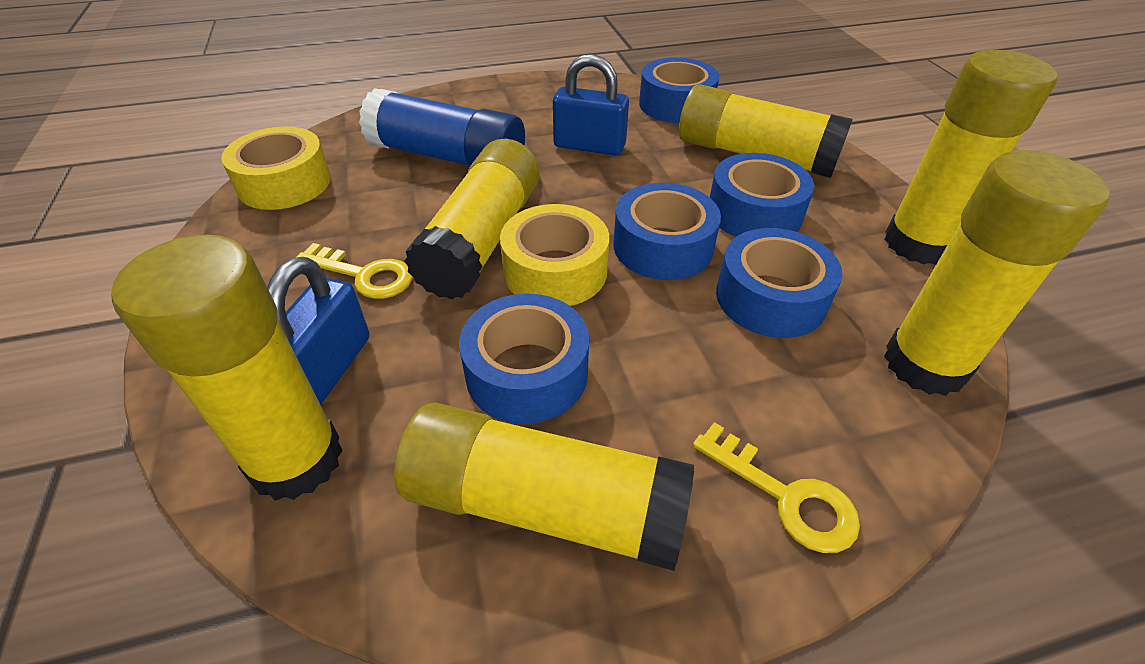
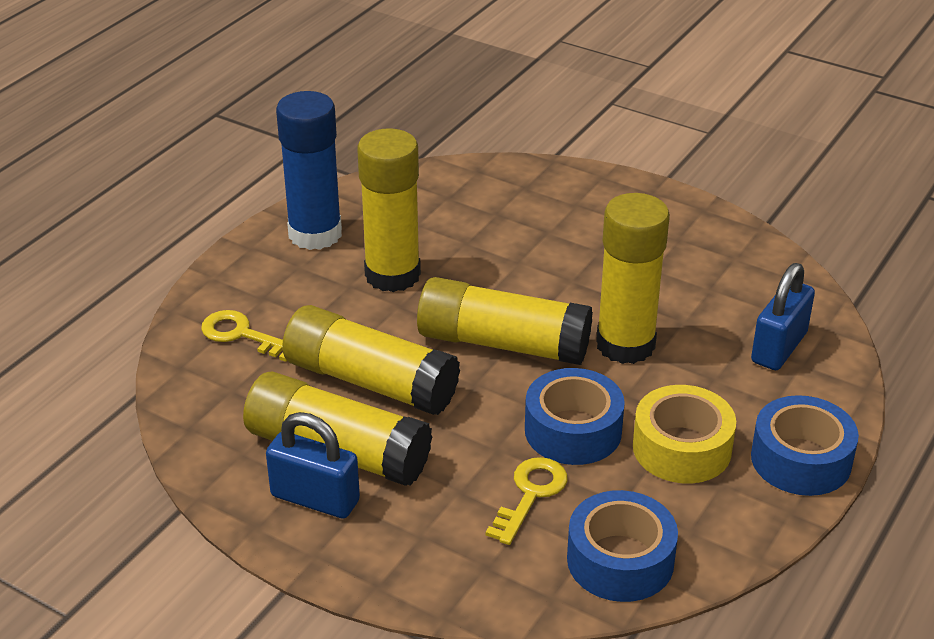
blue tape: [459,294,589,424] [614,183,721,280] [639,58,719,123] [710,153,815,237] [716,228,842,338] = 5 -> [525,368,625,465] [567,490,678,602] [751,395,859,496] = 3
yellow glue stick: [111,234,343,501] [394,402,694,571] [404,139,539,300] [679,84,853,178] [884,50,1058,265] [884,150,1110,396] = 6 -> [243,371,432,486] [282,305,460,415] [357,128,421,292] [417,277,593,365] [596,193,670,364] = 5
yellow tape: [221,127,331,210] [500,204,609,306] = 2 -> [633,385,736,483] = 1

